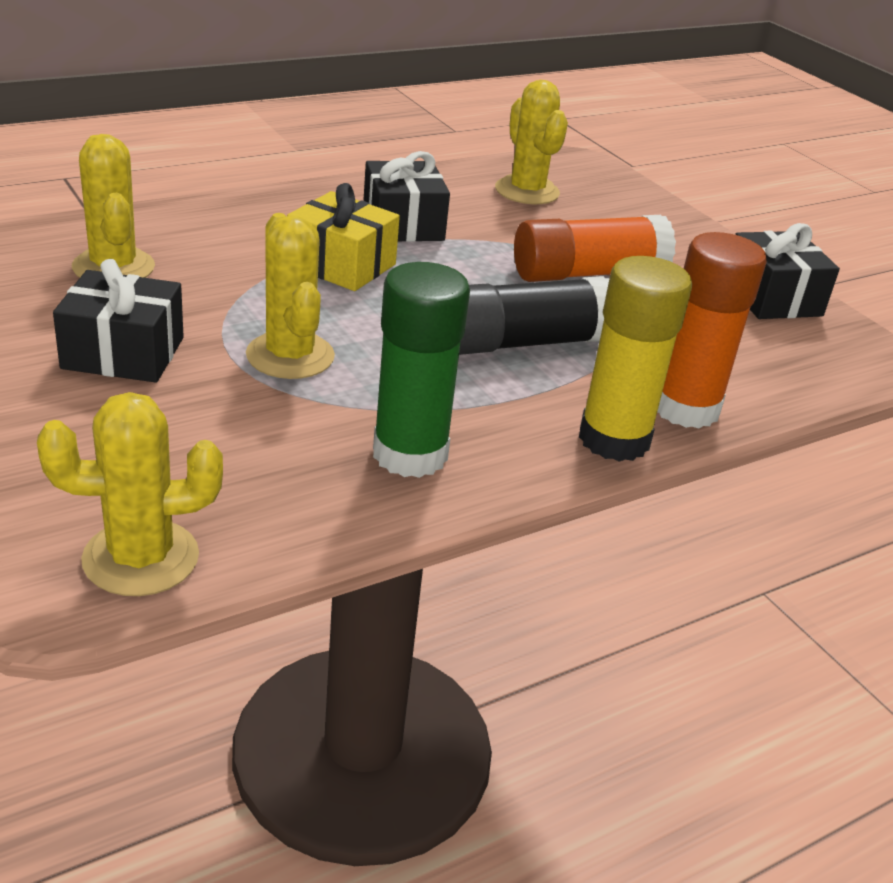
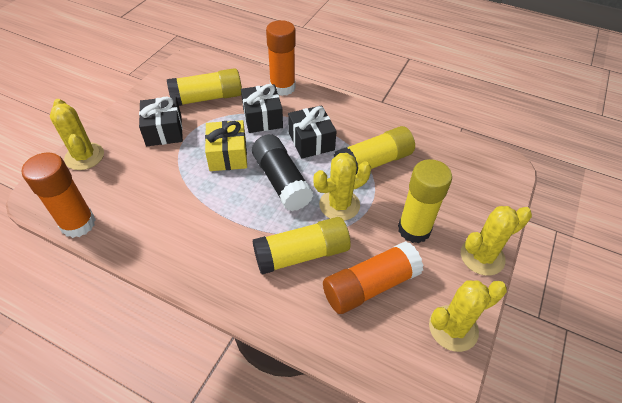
green glue stick: [373,262,470,478] = 1 -> none = 0
orange glue stick: [514,215,676,282] [657,232,767,428] = 2 -> [22,153,96,238] [266,20,296,96] [323,241,423,314] = 3
yellow glue stick: [579,256,692,462] = 1 -> [167,68,242,106] [252,217,350,275] [334,126,415,174] [398,159,452,243] = 4

